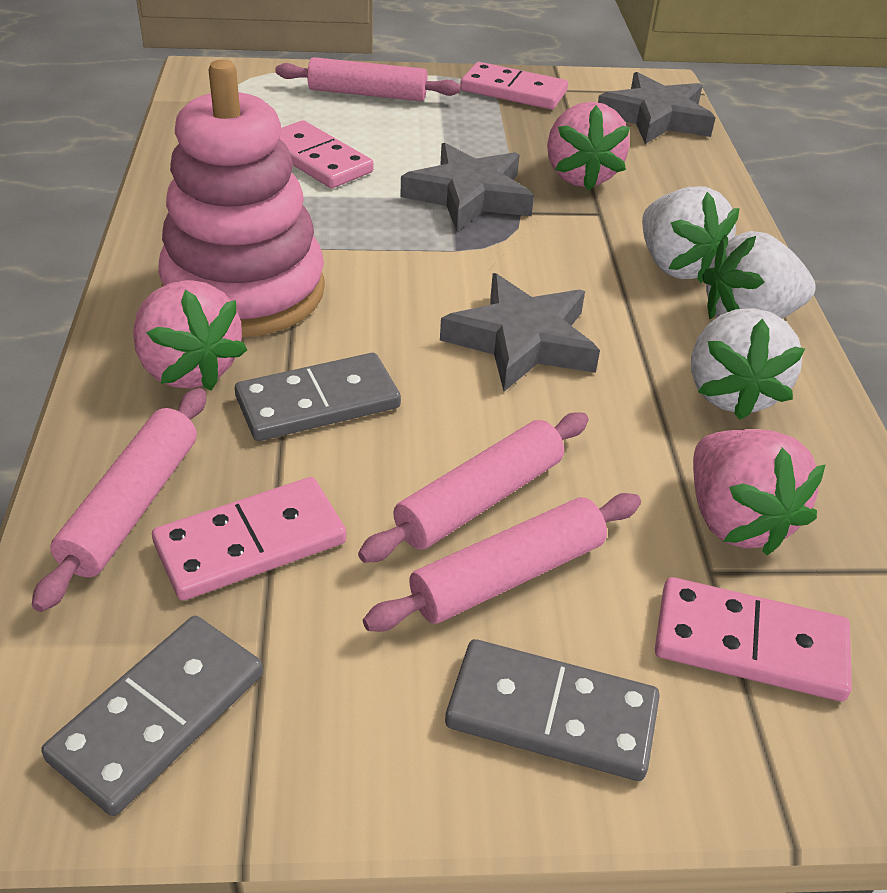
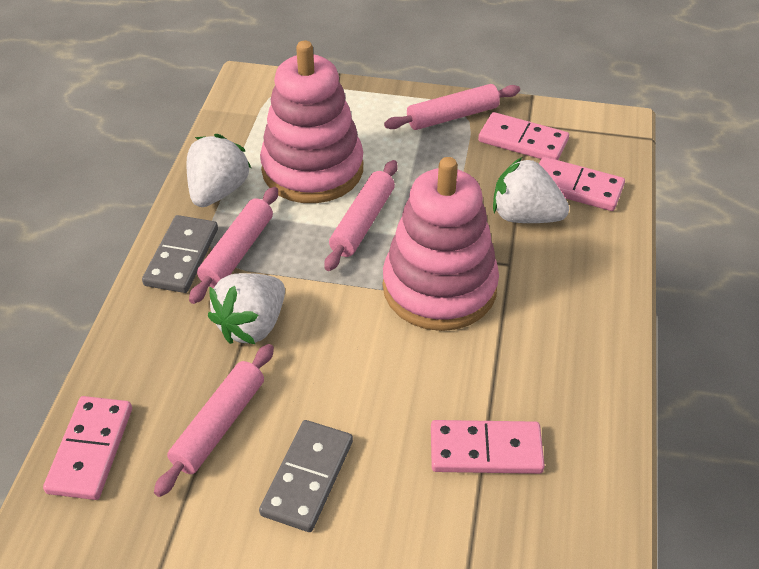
grey domino: [41,616,263,816] [235,353,401,441] [445,639,660,781] = 3 -> [142,215,218,293] [259,420,353,532] = 2
grey star: [400,143,534,231] [440,273,600,392] [598,72,716,144] = 3 -> none = 0
pink stacking toy: [158,60,325,337] = 1 -> [260,41,363,203] [383,157,499,331] = 2
pink strawberry: [133,280,247,391] [547,102,630,191] [693,429,826,555] = 3 -> none = 0

